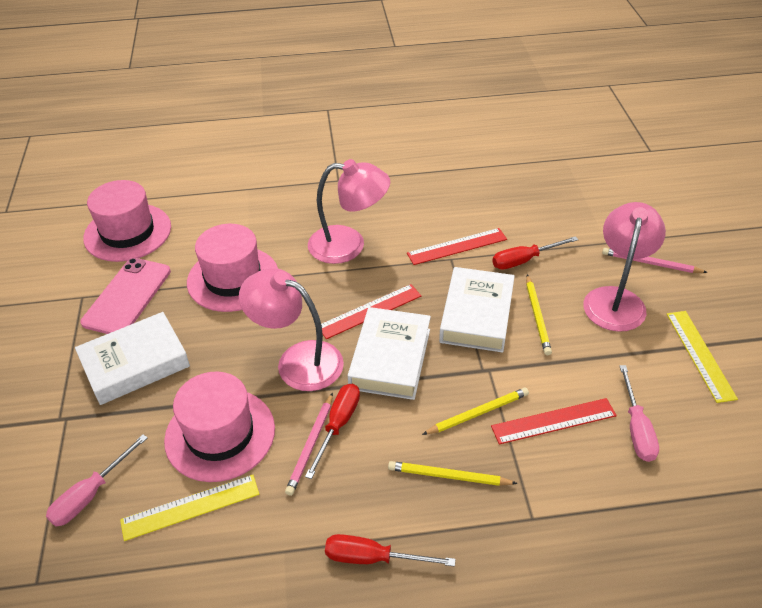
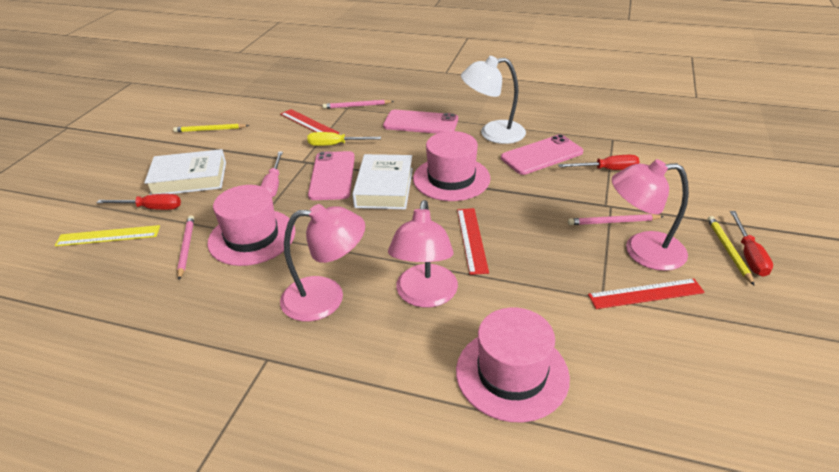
pink pencil: [285,393,333,496] [602,248,708,273] = 2 -> [177,216,194,280] [323,100,394,109] [568,214,664,225] = 3
pink phone: [80,258,171,334] = 1 -> [308,151,355,200] [383,110,458,134] [501,134,583,175] = 3
pink screwdriver: [46,434,148,527] [620,365,659,462] = 2 -> [261,151,283,197] = 1
white book: [75,312,190,405] [348,307,431,400] [439,267,515,353] = 3 -> [144,149,226,195] [352,154,413,209] = 2
white lamp: none = 0 -> [461,56,526,144] = 1
yellow pencil: [388,461,518,486] [422,388,529,435] [526,275,552,355] = 3 -> [173,124,249,132] [708,216,755,286] = 2
yellow ruler: [120,475,259,541] [667,311,738,403] = 2 -> [55,225,160,246] = 1
yellow screwdriver: none = 0 -> [307,132,381,146] = 1

